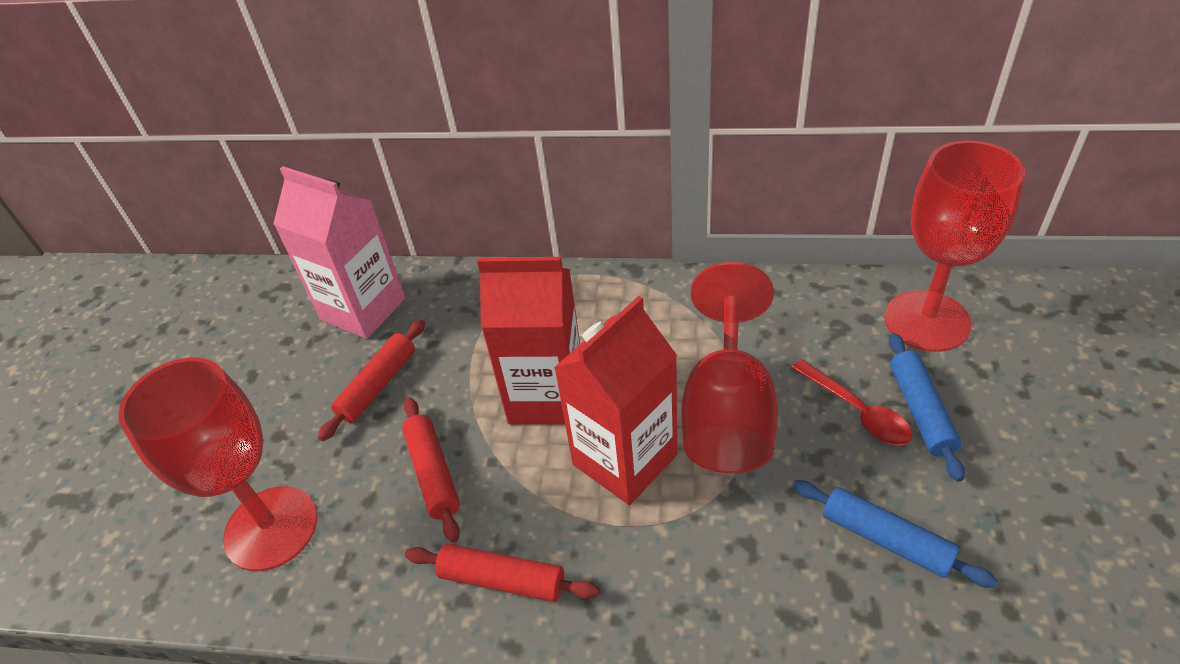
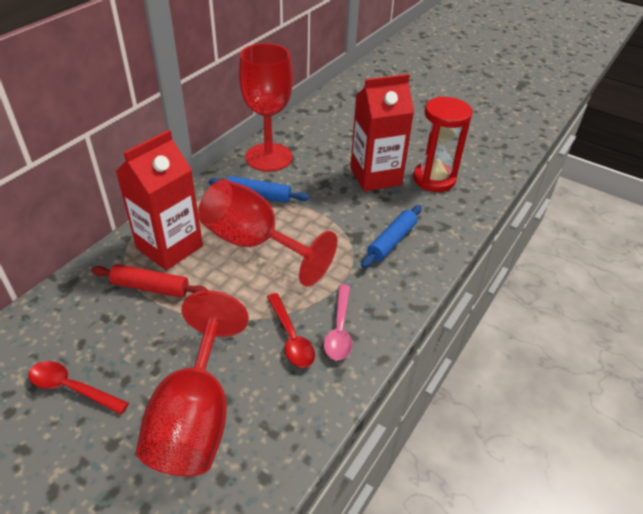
pink carton: [273,166,406,339] = 1 -> none = 0
pink spoon: none = 0 -> [324,285,352,360] = 1
red hourglass: none = 0 -> [413,97,473,192] = 1
red rolling pin: [318,320,425,441] [402,398,460,543] [405,544,599,602] = 3 -> [91,264,208,298] = 1
red spoon: [792,359,912,445] = 1 -> [28,361,129,414] [267,293,315,368] = 2

